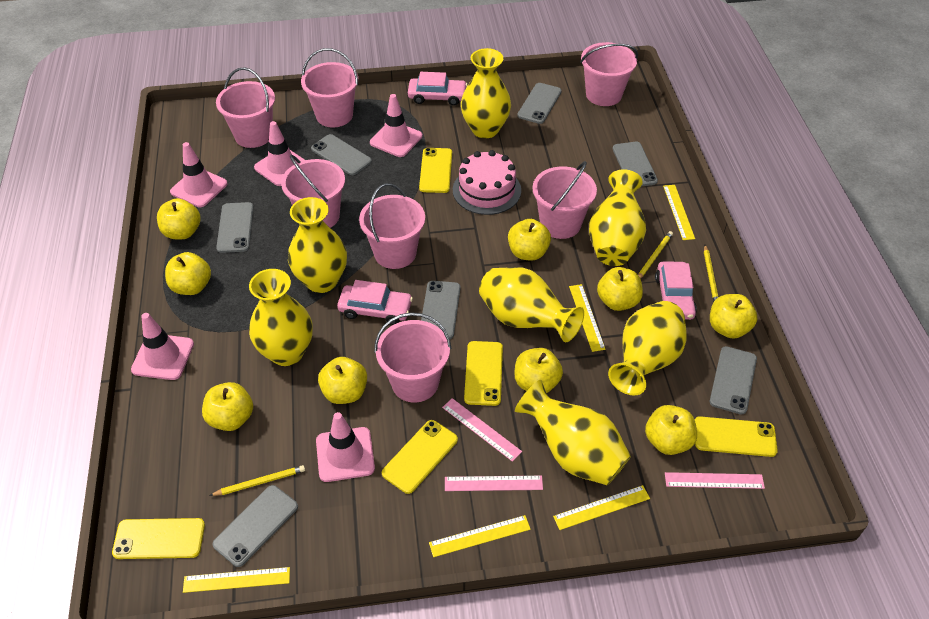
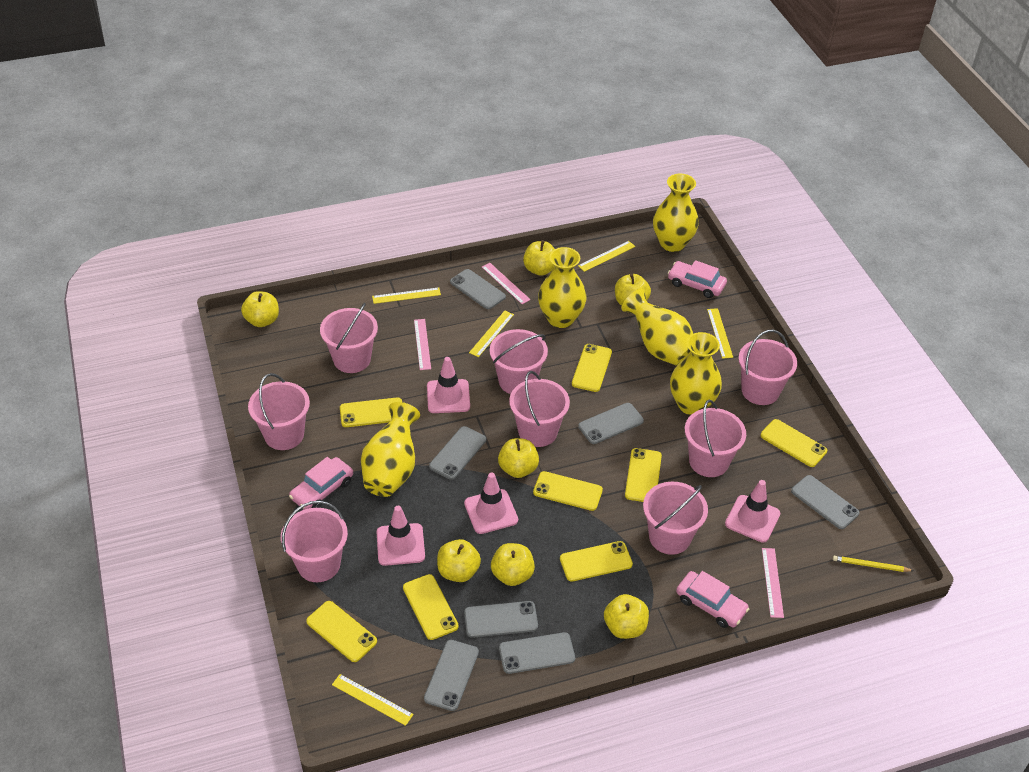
pink bucket: [216,67,275,148] [281,155,345,228] [301,48,358,128] [359,183,425,269] [374,312,452,403] [533,161,597,239] [580,42,638,106] = 7 -> [248,373,310,450] [281,501,348,582] [320,303,378,373] [490,329,548,394] [509,371,570,447] [643,482,708,555] [685,400,746,477] [738,330,797,405] = 8
pink cake: [453,150,521,215] = 1 -> none = 0
pink traffic cone: [131,313,194,380] [170,142,228,207] [254,121,305,186] [316,412,375,482] [370,94,422,157] = 5 -> [377,506,425,566] [427,357,470,413] [464,472,518,534] [725,480,780,543] = 4
yellow apple: [157,198,201,239] [165,252,211,295] [202,382,253,431] [318,357,367,404] [508,219,551,261] [514,348,563,393] [597,267,643,311] [645,405,697,455] [710,294,757,339] = 9 -> [241,291,279,327] [437,539,481,582] [491,543,535,586] [498,438,539,478] [523,240,555,276] [604,594,649,639] [615,274,651,306] = 7
yellow pencil: [209,465,305,496] [638,231,673,279] [704,245,718,302] = 3 -> [833,556,914,572] = 1
yellow phone: [112,518,205,559] [382,420,458,494] [419,148,452,193] [464,341,503,406] [695,416,778,457] = 5 -> [306,601,377,662] [340,397,402,427] [403,574,459,640] [533,471,603,511] [560,541,633,582] [572,344,612,392] [625,448,662,502] [761,419,827,467] = 8
yellow vase: [249,269,313,366] [288,197,347,293] [461,48,511,138] [479,267,584,342] [515,380,631,485] [589,170,646,266] [608,301,687,395] = 7 -> [361,402,420,497] [538,247,587,328] [621,289,693,366] [653,173,699,252] [670,332,722,415] = 5

